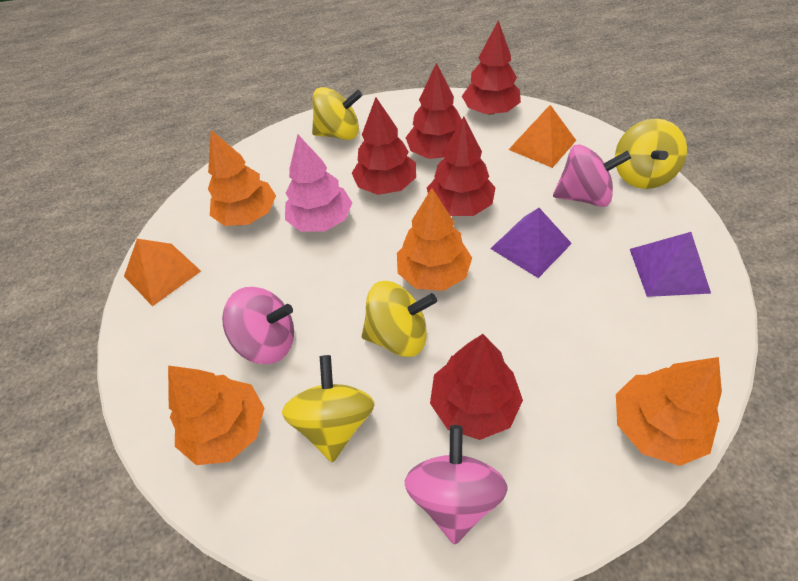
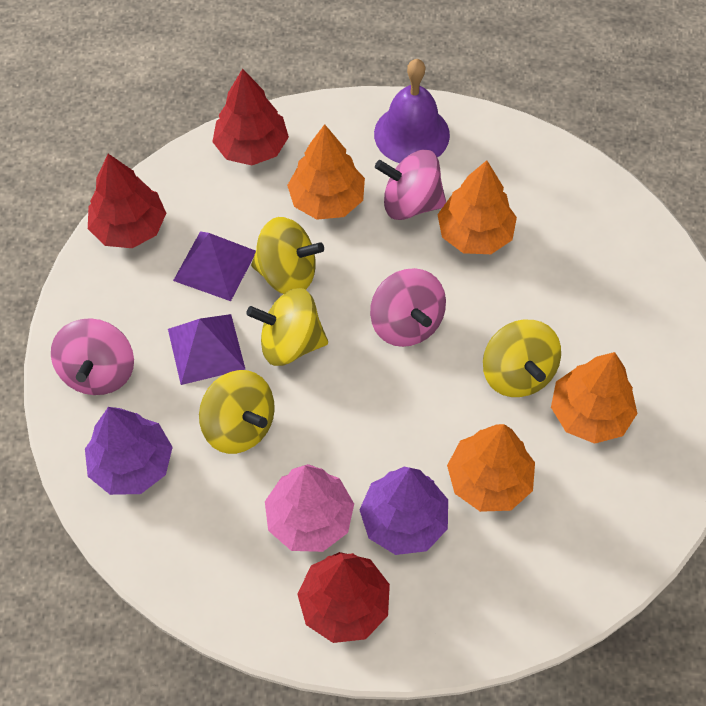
orange pyramid: [124,239,201,306] [508,105,576,168] = 2 -> none = 0
purple bell: none = 0 -> [374,59,450,163] = 1
purple tree: none = 0 -> [85,407,173,495] [360,467,448,555] = 2
red tree: [352,97,416,195] [406,63,462,159] [427,117,496,216] [430,334,523,440] [462,21,521,115] = 5 -> [88,154,166,248] [212,69,289,166] [297,552,390,643] = 3

